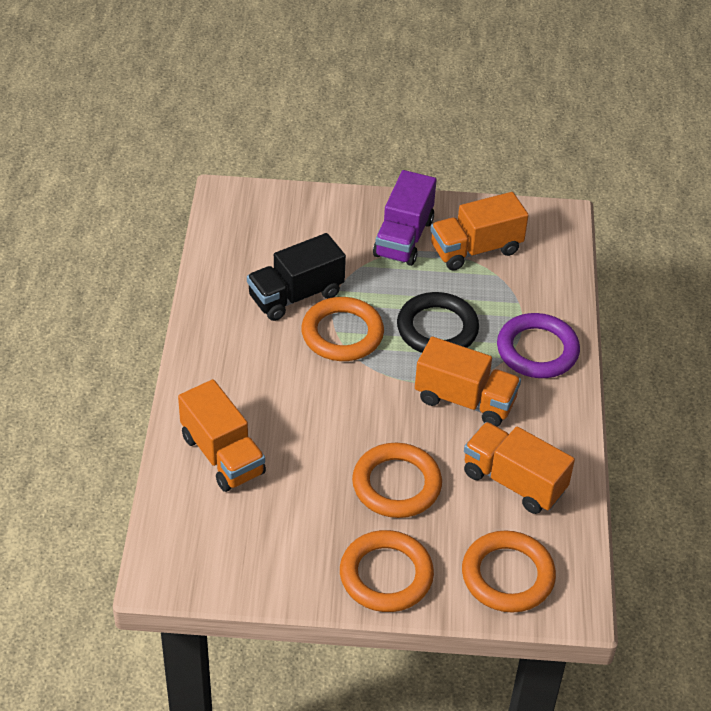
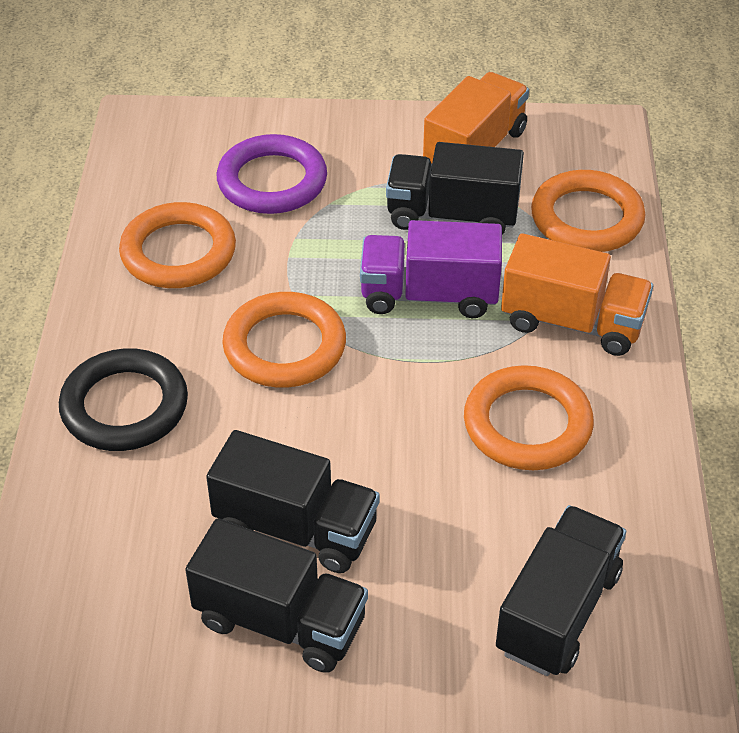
black truck: [247,233,346,321] = 1 -> [185,518,368,673] [206,430,380,573] [386,142,524,235] [496,505,626,676] = 4
orange truck: [178,379,266,492] [415,337,521,427] [431,192,529,270] [464,422,575,514] = 4 -> [423,72,529,167] [501,233,653,356] = 2

